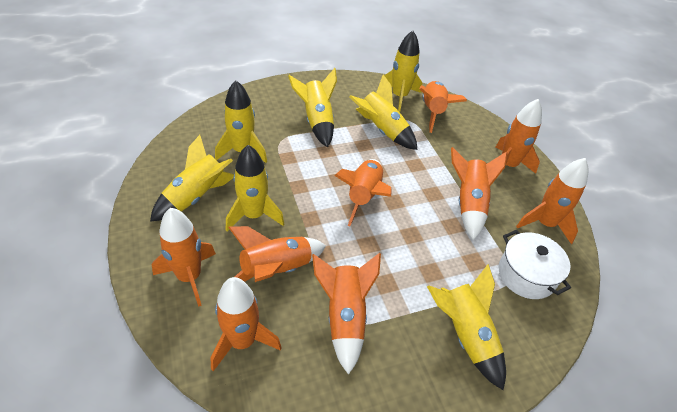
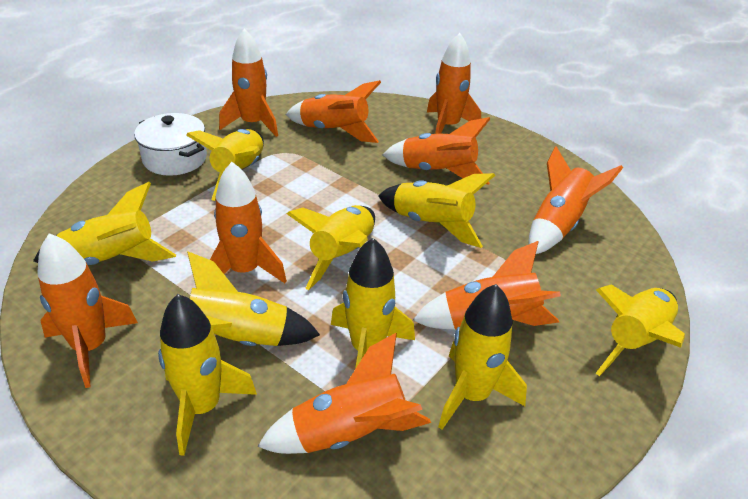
yellow rocket: [150,135,234,222] [215,80,267,163] [226,145,284,232] [288,68,337,148] [349,75,417,150] [384,30,422,112] [427,264,506,390] = 7 -> [33,182,176,265] [158,294,257,456] [186,129,264,201] [187,251,320,346] [287,205,375,290] [331,238,415,369] [378,173,495,248] [438,284,527,430] [596,285,685,376] = 9

